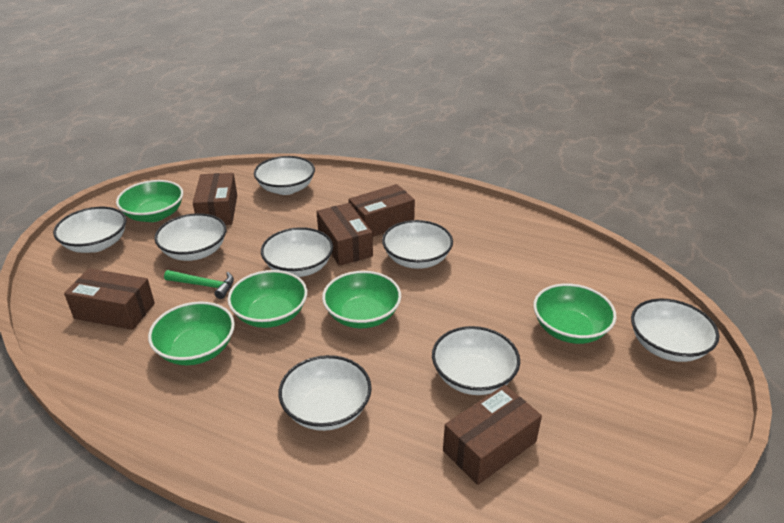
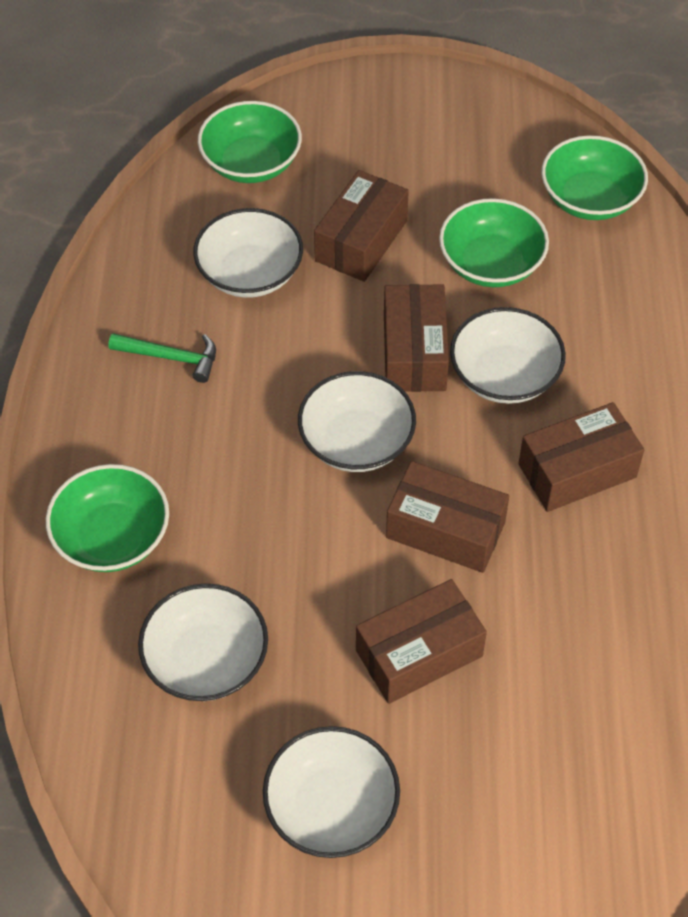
green bowl: [116,180,183,222] [148,301,235,365] [228,270,307,328] [322,271,401,328] [533,283,617,344] = 5 -> [46,464,169,572] [198,101,302,183] [439,198,549,287] [542,135,648,220] = 4
white bowl: [53,207,127,253] [155,213,226,261] [254,156,315,195] [261,227,333,277] [278,355,372,431] [382,220,453,269] [432,326,520,395] [631,299,719,362] = 8 -> [138,583,268,701] [193,208,303,298] [263,726,400,858] [298,371,416,472] [450,307,566,404] = 5

